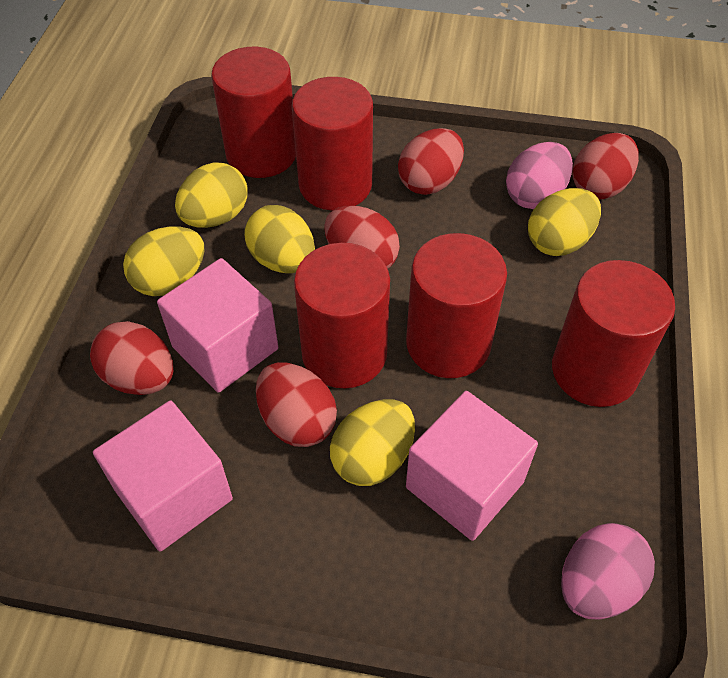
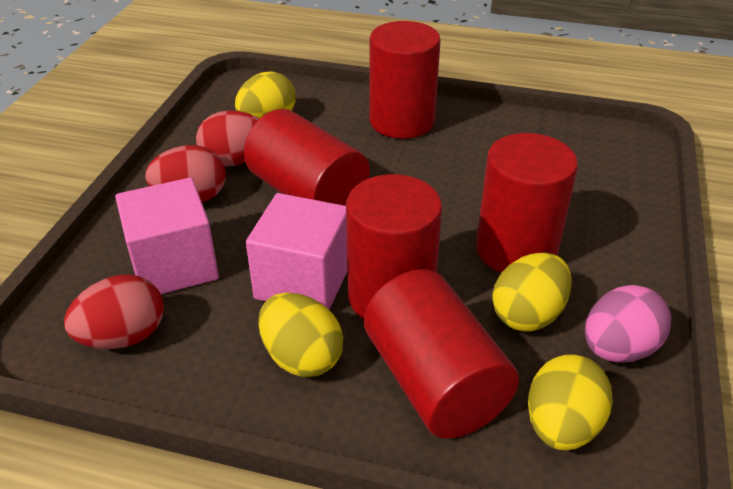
pink cube: [93,401,233,552] [157,258,278,393] [406,391,538,541] = 3 -> [115,178,219,294] [246,193,347,310] = 2
pink egg: [506,142,573,209] [561,523,655,620] = 2 -> [585,285,671,363] = 1
red egg: [90,321,173,395] [256,362,337,447] [324,206,400,269] [398,128,464,195] [572,133,639,200] = 5 -> [64,274,164,349] [145,145,226,202] [196,110,259,166] = 3
yellow egg: [123,227,204,296] [175,162,248,228] [244,205,315,273] [330,399,415,486] [528,188,601,256] = 5 -> [235,71,296,119] [258,293,343,377] [492,252,571,332] [528,354,613,450] = 4

